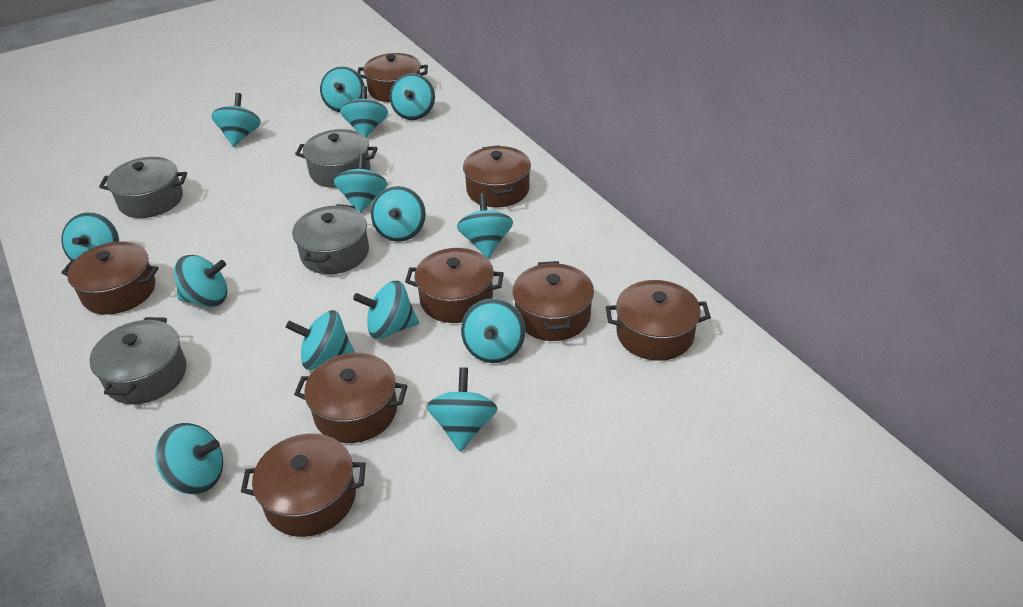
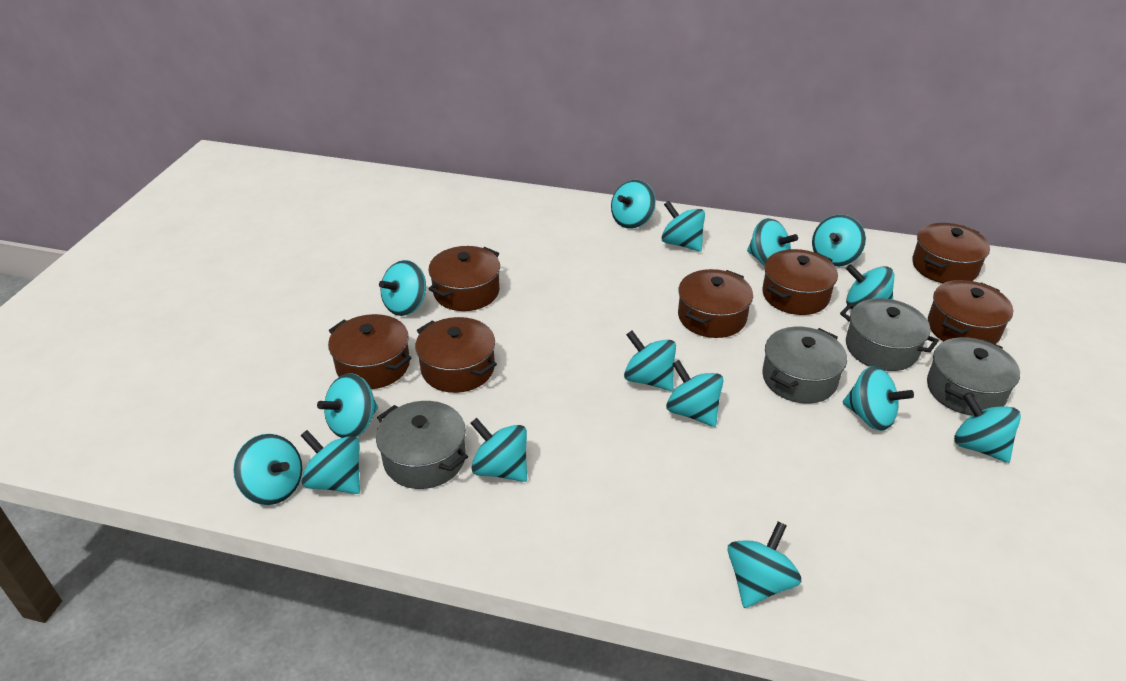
brown pot: [61,242,159,315] [241,433,366,537] [294,353,408,443] [357,53,428,102] [405,248,504,323] [463,145,531,207] [513,261,594,341] [606,280,711,361] = 8 -> [328,314,411,389] [416,317,497,393] [429,246,500,311] [678,269,753,338] [762,249,838,315] [912,223,990,283] [928,280,1013,344] = 7
turquoise spinning top: [61,212,119,261] [155,423,223,494] [174,255,227,307] [211,93,261,147] [286,310,355,370] [320,66,365,112] [334,153,387,213] [340,86,388,138] [353,281,419,339] [371,186,426,242] [390,73,435,120] [427,367,498,452] [457,193,513,258] [461,298,526,363] = 14 -> [233,434,302,505] [300,430,360,494] [317,373,378,438] [379,260,426,316] [470,418,527,482] [611,180,656,229] [624,331,676,391] [661,201,705,252] [666,360,724,427] [727,521,801,608] [747,218,798,266] [812,215,866,267] [843,366,914,431] [846,264,894,309] [954,392,1021,463] = 15

